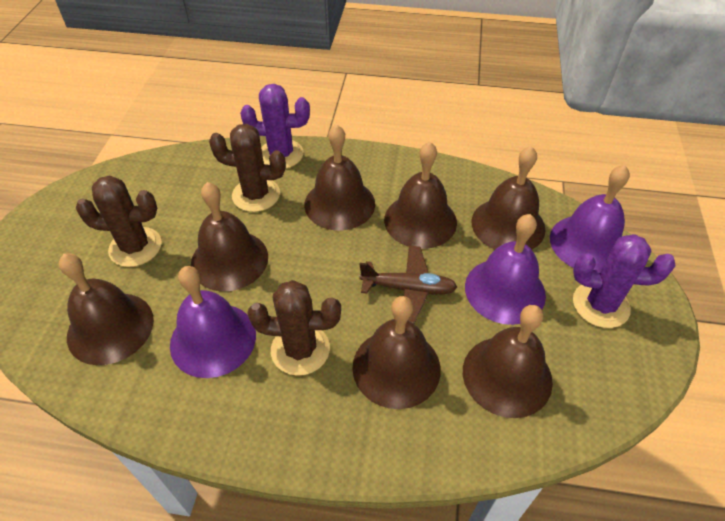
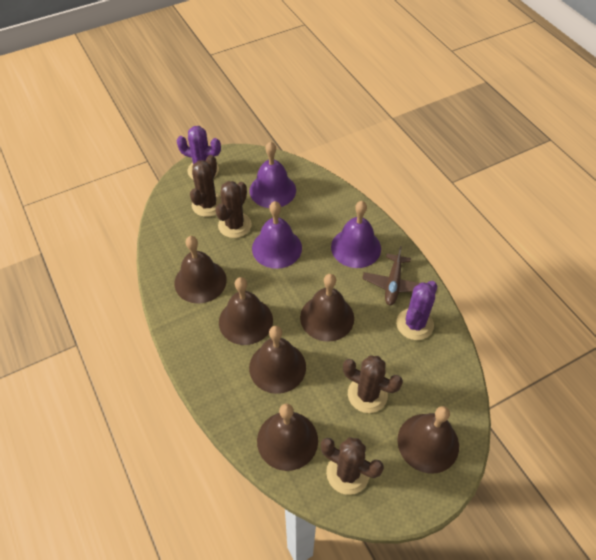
brown bell: [59,253,154,365] [191,182,268,291] [304,124,375,231] [352,296,441,409] [384,141,457,249] [463,305,553,418] [471,146,546,250] = 7 -> [174,236,227,304] [219,277,273,345] [249,326,306,394] [257,403,318,471] [300,274,354,342] [397,406,459,474] = 6
brown cactus: [76,175,162,267] [209,124,286,212] [247,280,341,376] = 3 -> [190,155,222,217] [215,181,252,238] [321,437,384,495] [343,355,403,413] = 4

